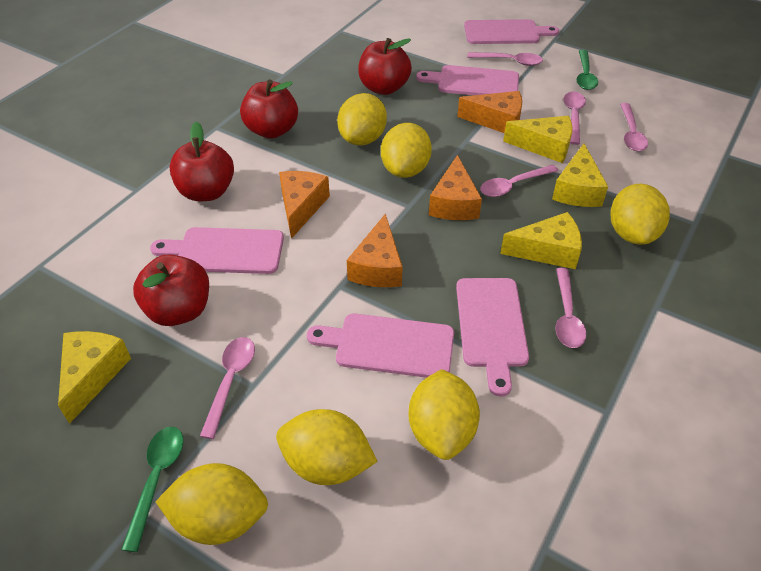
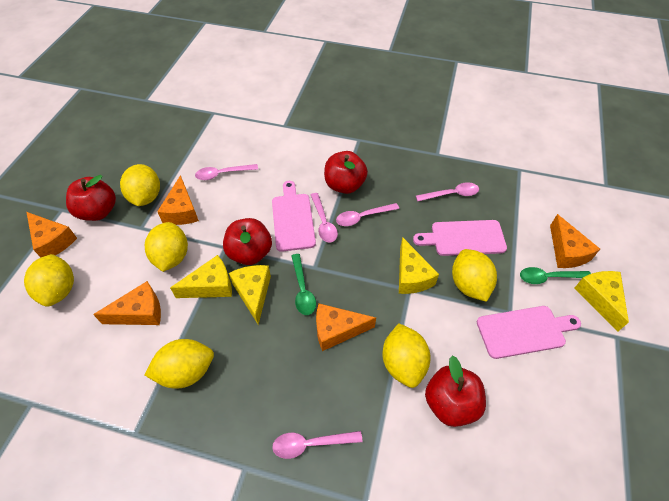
orange cheese: [279,171,330,239] [347,213,403,287] [429,155,482,220] [457,91,522,133] = 4 -> [26,212,77,258] [93,281,161,325] [157,175,199,225] [316,303,376,351] [550,214,600,268] = 5
pink cutting board: [150,227,284,274] [307,313,454,378] [416,65,519,95] [456,278,529,397] [464,19,559,44] = 5 -> [272,181,316,252] [413,220,507,256] [477,306,581,359] = 3
pink spoon: [200,337,255,439] [467,52,543,66] [480,165,558,197] [555,268,586,348] [563,92,586,145] [620,103,648,151] = 6 -> [195,164,258,180] [272,431,362,459] [311,193,338,243] [336,203,399,226] [416,182,479,202] = 5

